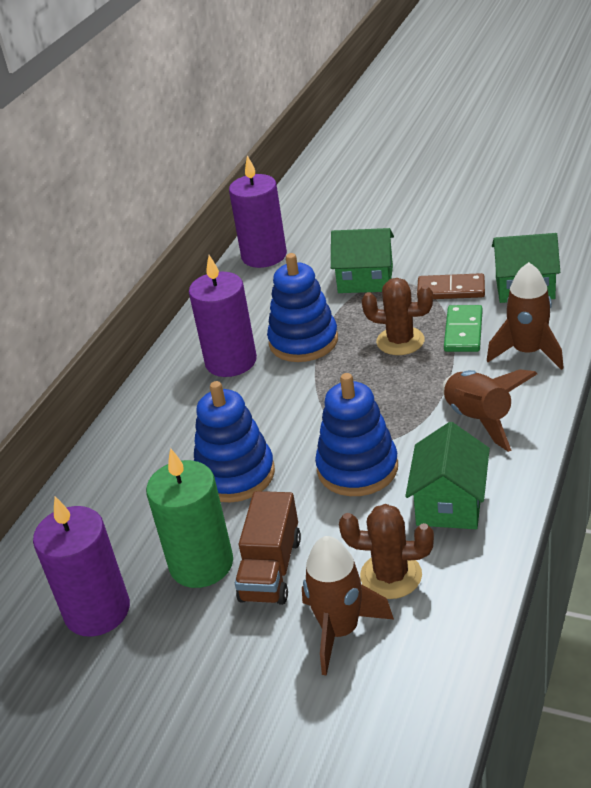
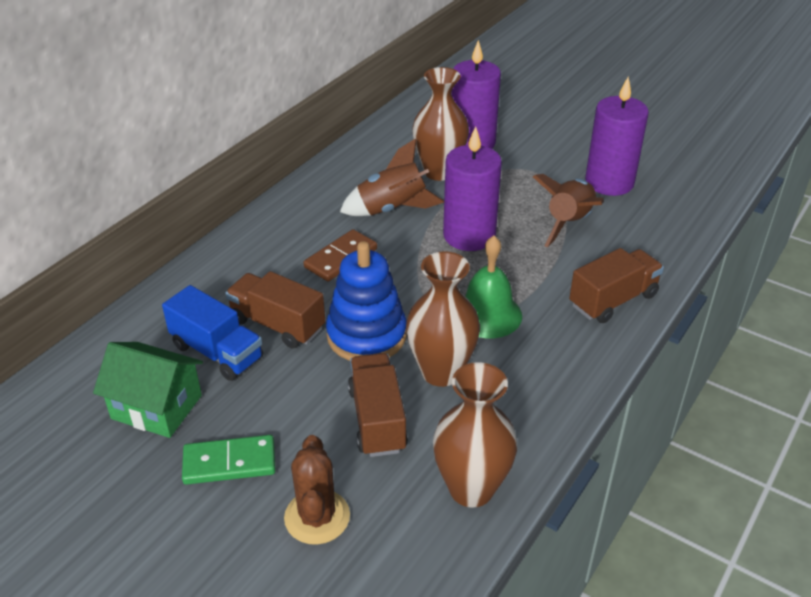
blue stacking toy: [194,381,275,502] [267,253,338,362] [315,373,398,496] = 3 -> [326,241,407,361] = 1
blue truck: none = 0 -> [162,285,263,381] = 1
brown cactus: [339,504,434,599] [362,278,433,355] = 2 -> [284,435,350,545] = 1
brown rocket: [302,536,394,676] [442,369,537,452] [487,262,564,370] = 3 -> [340,138,444,216] [533,174,604,247] = 2
brown truck: [235,491,301,605] = 1 -> [226,271,325,349] [348,353,408,457] [569,248,664,323] = 3
brown vase: none = 0 -> [406,251,480,387] [412,67,469,181] [433,362,518,508] = 3
green bell: none = 0 -> [465,236,522,338] = 1
green candle: [146,448,233,588] = 1 -> none = 0
green house: [331,228,394,293] [405,422,490,529] [492,233,560,303] = 3 -> [93,342,203,438] = 1

